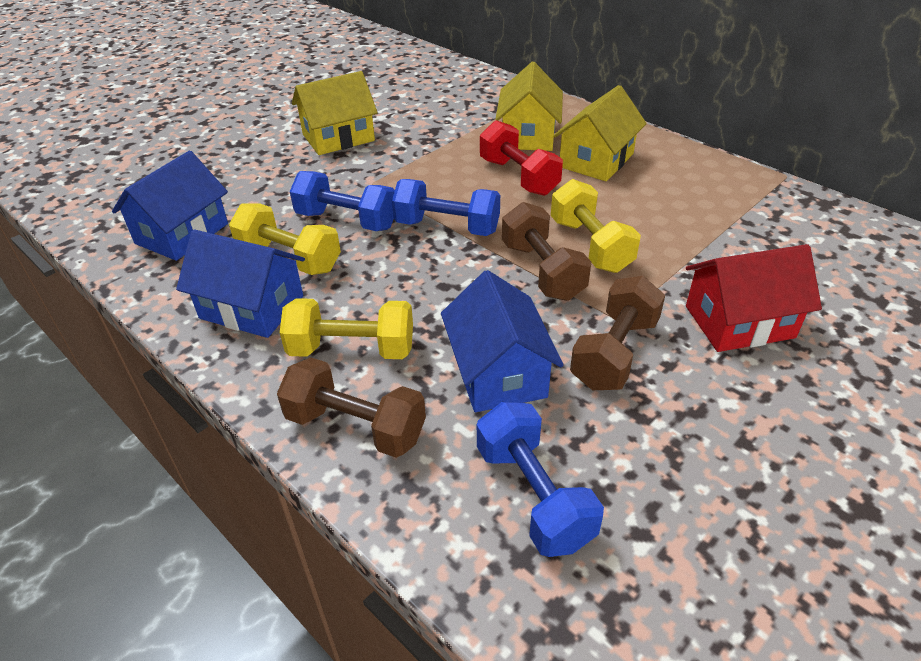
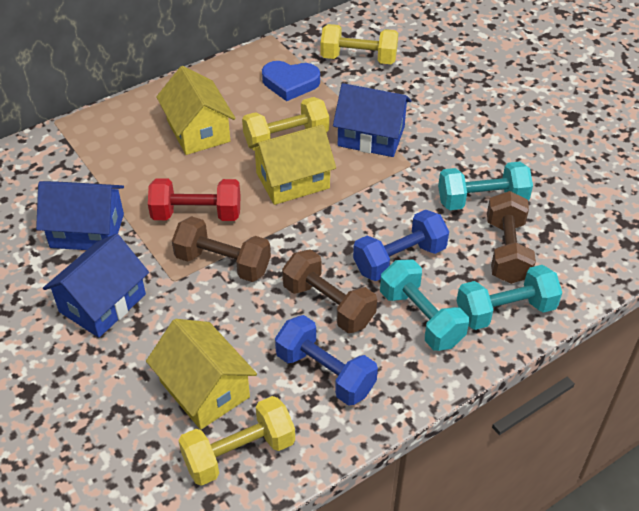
blue dumbbell: [290,171,395,231] [392,179,500,236] [477,402,604,557] = 3 -> [275,315,378,406] [353,210,449,281] = 2
blue heart: none = 0 -> [262,61,320,101] = 1
red house: [686,244,822,352] = 1 -> none = 0
turquoise dumbbell: none = 0 -> [380,260,469,351] [438,162,533,210] [457,265,562,330] = 3

